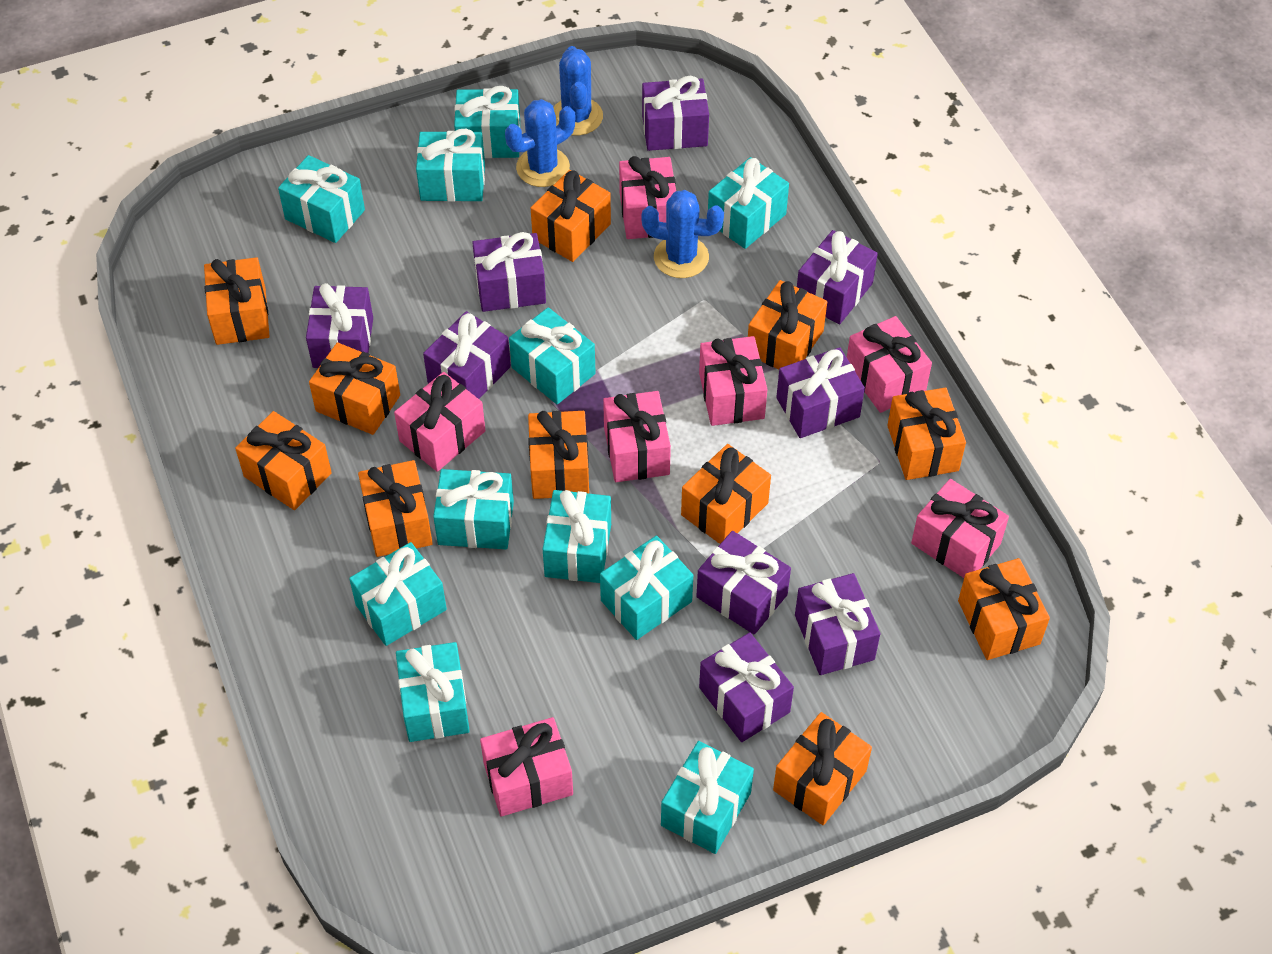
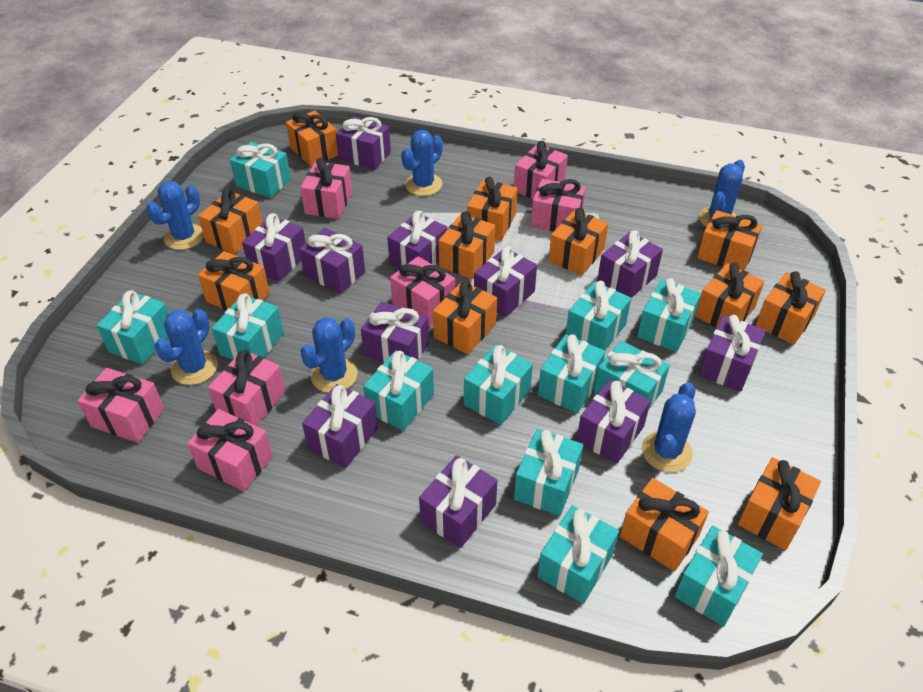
blue cactus: [505,99,575,187] [553,46,603,135] [641,190,724,278] = 3 -> [146,181,204,250] [154,309,218,385] [300,317,357,393] [401,130,443,196] [642,382,696,472] [699,160,745,227] = 6
orange gift: [204,257,270,345] [235,411,332,510] [309,342,400,435] [358,460,433,557] [528,411,589,499] [531,170,611,262] [681,444,771,544] [748,280,827,369] [773,712,872,825] [887,388,966,480] [958,558,1050,660] = 11 -> [198,188,263,254] [198,251,270,310] [286,111,338,167] [433,280,497,354] [439,211,495,279] [467,177,518,241] [549,208,608,275] [620,478,709,571] [695,263,764,328] [697,210,762,270] [738,457,821,550] [755,271,826,345] = 12
purple gift: [306,283,373,368] [423,311,511,399] [472,232,546,312] [642,76,709,151] [696,531,791,635] [699,633,794,742] [776,347,865,438] [795,573,880,675] [797,230,878,324] = 9 -> [242,213,306,282] [299,228,365,294] [302,384,378,468] [336,116,391,170] [361,301,429,363] [387,211,448,269] [419,455,497,548] [474,247,537,318] [576,380,651,464] [597,230,663,298] [699,315,766,392] = 11
turquoise gift: [278,155,365,243] [349,542,447,646] [396,642,470,742] [416,129,485,202] [433,469,514,549] [454,86,520,158] [509,307,596,404] [543,490,611,583] [600,536,693,640] [661,741,754,854] [708,157,789,249] = 11 -> [97,290,169,364] [212,293,284,360] [230,142,291,198] [363,350,434,431] [464,345,533,425] [514,429,583,516] [537,505,619,604] [538,334,606,413] [566,281,631,350] [594,341,670,409] [637,278,701,352] [675,526,763,627] = 12

